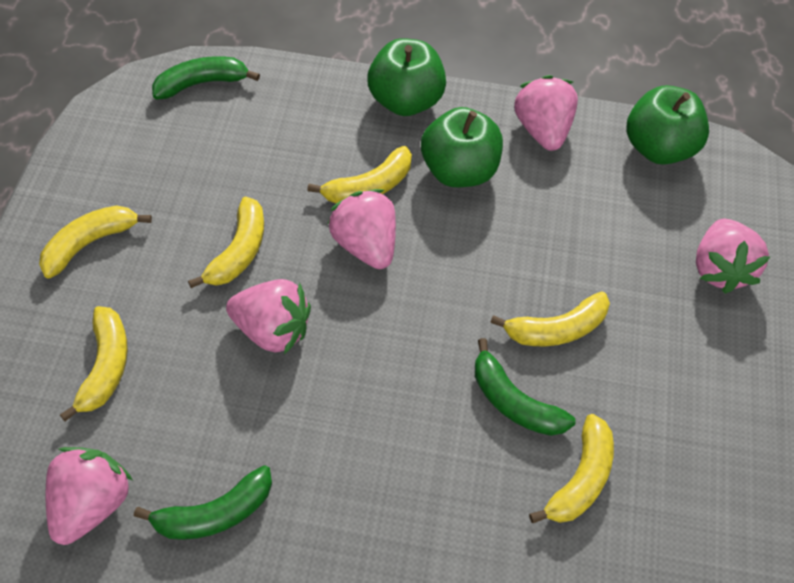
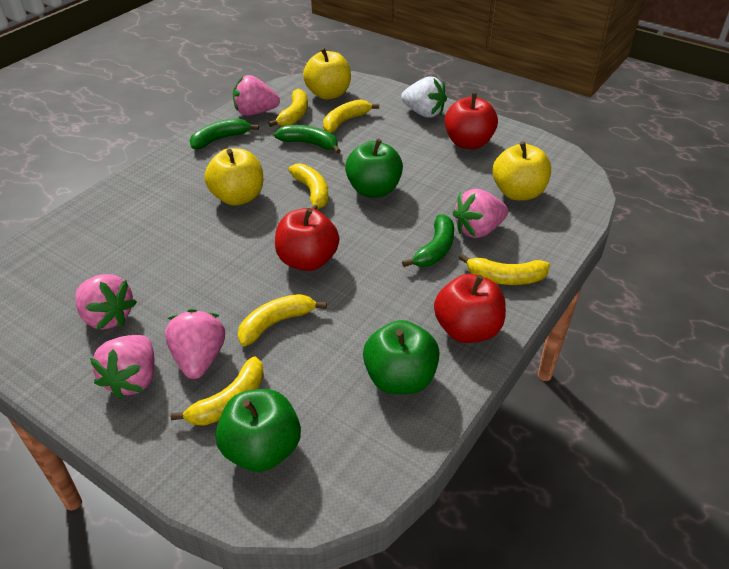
red apple: none = 0 -> [275,208,339,271] [434,274,506,343] [445,93,498,149] = 3
white strawberry: none = 0 -> [401,77,447,118] = 1
yellow apple: none = 0 -> [204,148,264,206] [303,48,351,100] [493,141,551,200] = 3

